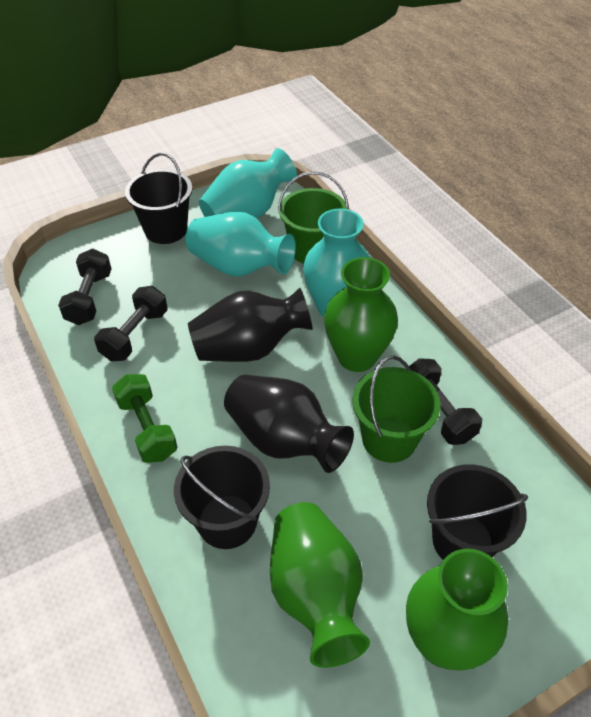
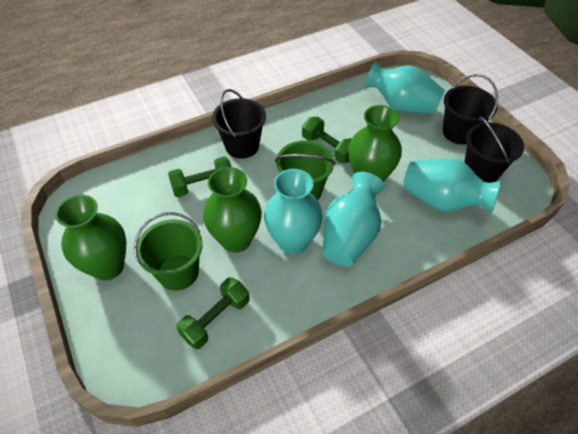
black dumbbell: [58,249,112,325] [94,286,168,361] [409,358,482,445] = 3 -> none = 0
black vase: [188,288,313,362] [224,375,354,473] = 2 -> none = 0
green dumbbell: [112,374,178,463] = 1 -> [168,157,231,197] [176,277,250,349] [302,117,352,163] = 3
turquoise vase: [186,212,296,276] [199,148,297,219] [303,209,370,317] = 3 -> [264,169,323,254] [322,172,385,267] [364,61,445,114] [403,158,502,214] = 4

